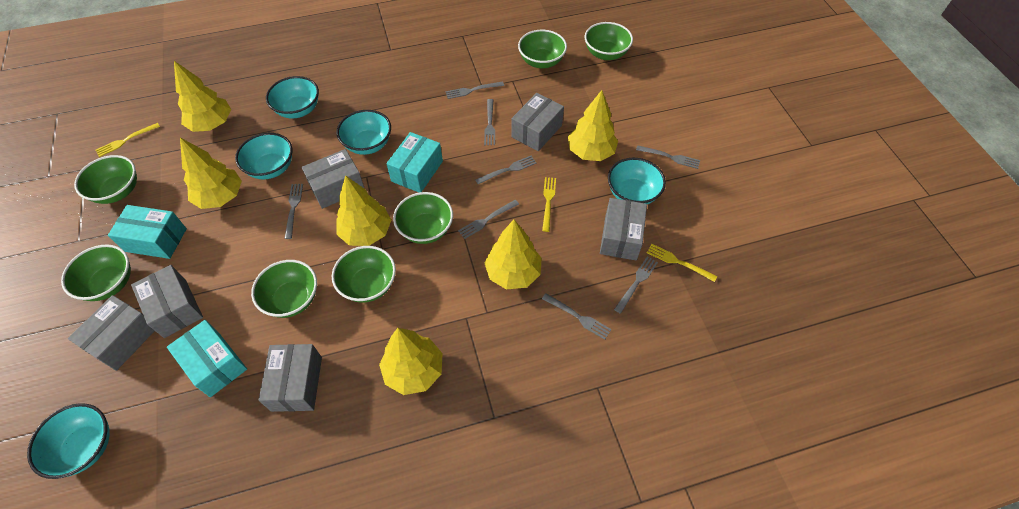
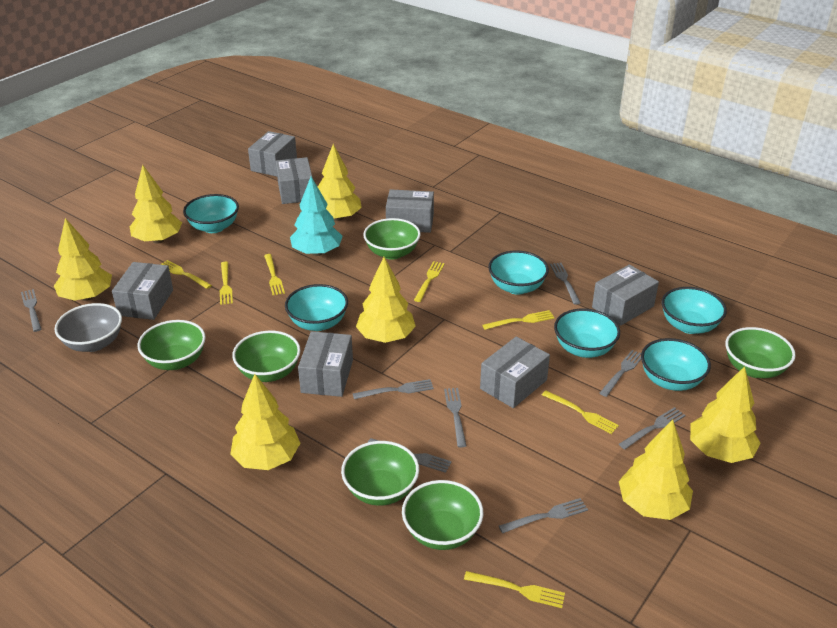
green bowl: [61,245,131,301] [74,155,137,204] [251,260,317,318] [332,246,396,303] [393,192,453,244] [518,30,567,68] [585,22,633,60] = 7 -> [138,320,206,370] [232,331,301,382] [341,441,419,506] [363,218,420,260] [402,480,483,550] [725,327,796,378] = 6
grey bowl: none = 0 -> [55,303,122,352] = 1
grey box: [68,295,155,371] [131,265,203,338] [259,344,322,412] [302,149,365,209] [511,93,564,151] [600,198,647,261] = 6 -> [112,262,173,320] [248,131,297,177] [276,157,313,204] [298,331,353,397] [386,189,434,233] [480,337,550,408] [592,265,659,326] = 7
turquoise bowl: [27,403,110,479] [235,133,293,179] [266,76,319,118] [337,110,391,155] [608,158,666,204] = 5 -> [183,194,239,233] [285,284,348,331] [488,250,549,295] [554,309,620,358] [641,338,711,391] [662,287,727,334] = 6
turquoise box: [108,205,187,259] [167,320,247,397] [386,132,443,193] = 3 -> none = 0
turquoise tree: none = 0 -> [290,177,343,256] = 1
yellow fork: [96,123,160,157] [542,177,556,232] [647,244,717,282] = 3 -> [161,260,212,289] [220,262,233,305] [264,254,285,295] [414,261,445,302] [464,571,565,608] [482,310,555,330] [542,390,619,434] = 7
yellow tree: [174,61,231,132] [180,138,242,209] [336,175,391,246] [379,328,443,395] [484,220,542,289] [568,90,618,161] = 6 -> [54,218,112,301] [130,165,182,244] [230,374,300,470] [318,144,362,221] [356,257,416,343] [619,419,693,520] [690,366,760,463] = 7

